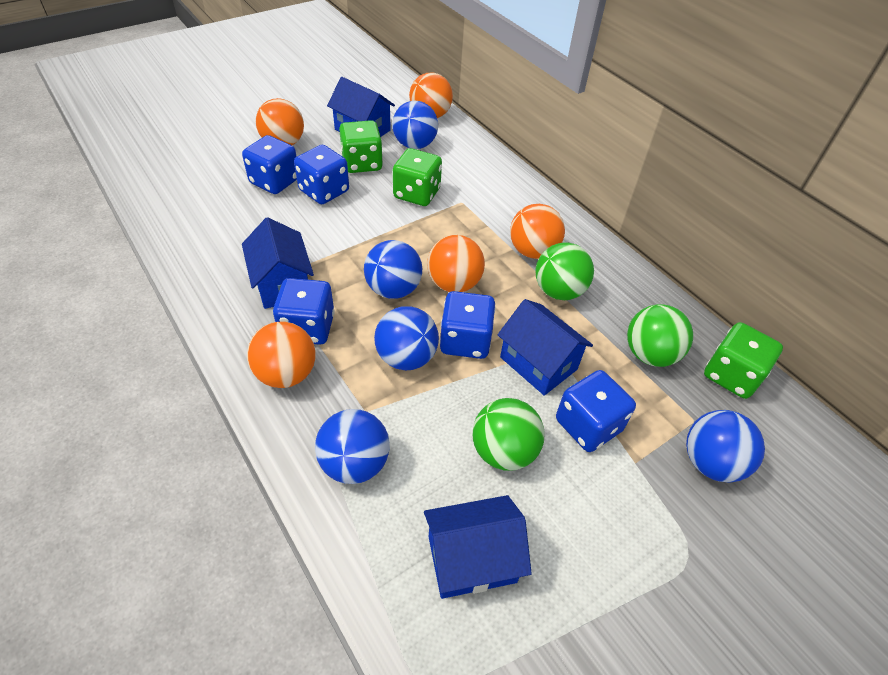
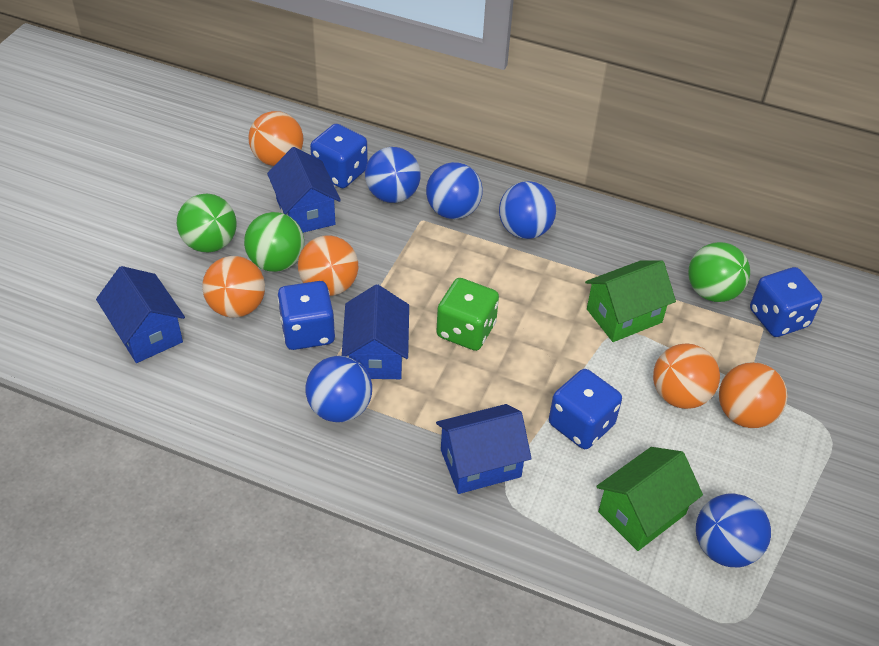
blue dice: [242,135,297,194] [273,278,334,345] [294,144,349,204] [440,291,496,359] [556,370,636,452] = 5 -> [278,281,335,350] [310,124,368,188] [549,369,622,449] [750,267,822,337] = 4
green dice: [339,120,383,173] [393,148,442,206] [704,322,783,399] = 3 -> [436,278,499,351] = 1
green house: none = 0 -> [585,260,676,342] [596,447,703,551] = 2

